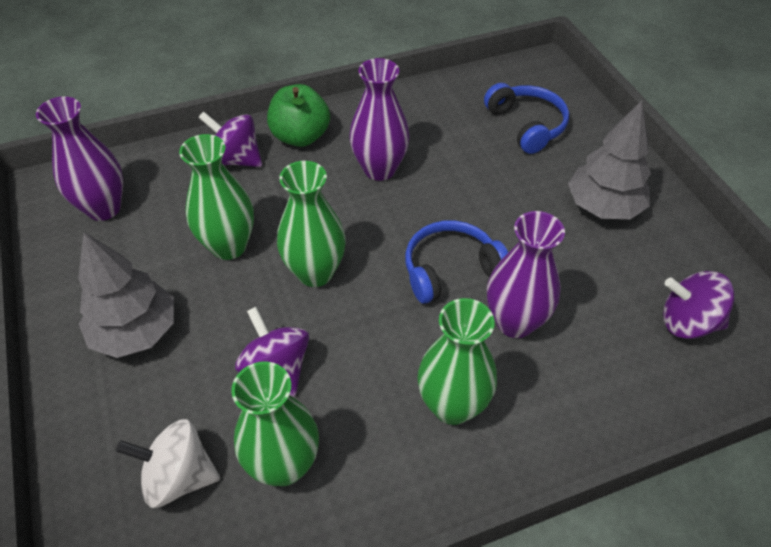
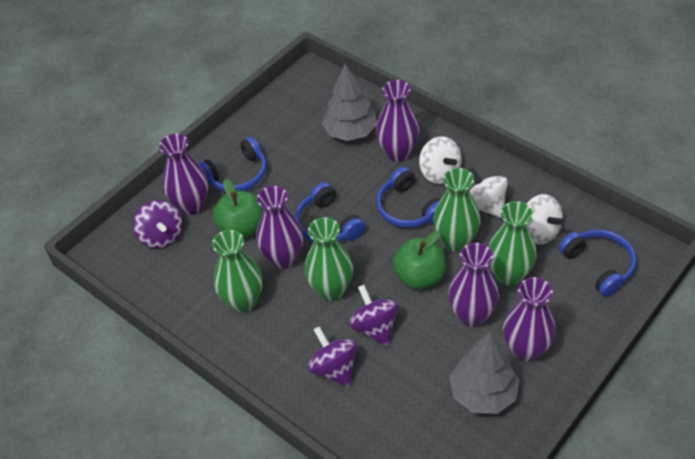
blue headphones: [405,220,508,304] [484,83,569,154] = 2 -> [199,137,266,191] [295,182,365,242] [376,167,441,228] [559,229,636,297] = 4
green apple: [267,84,330,147] = 1 -> [212,179,263,238] [392,231,445,289] = 2
purple vase: [36,96,123,221] [349,58,410,181] [487,211,565,338] = 3 -> [159,134,208,215] [256,186,303,269] [376,80,419,162] [448,243,499,327] [503,277,555,362] = 5
white spinning top: [116,419,220,508] = 1 -> [419,136,462,184] [468,166,508,218] [527,194,565,244] = 3

